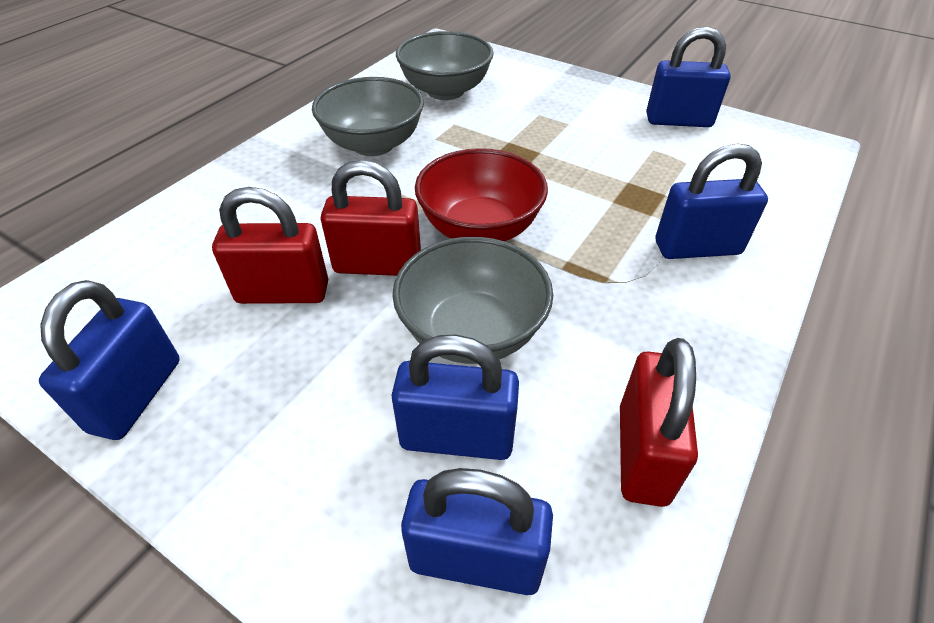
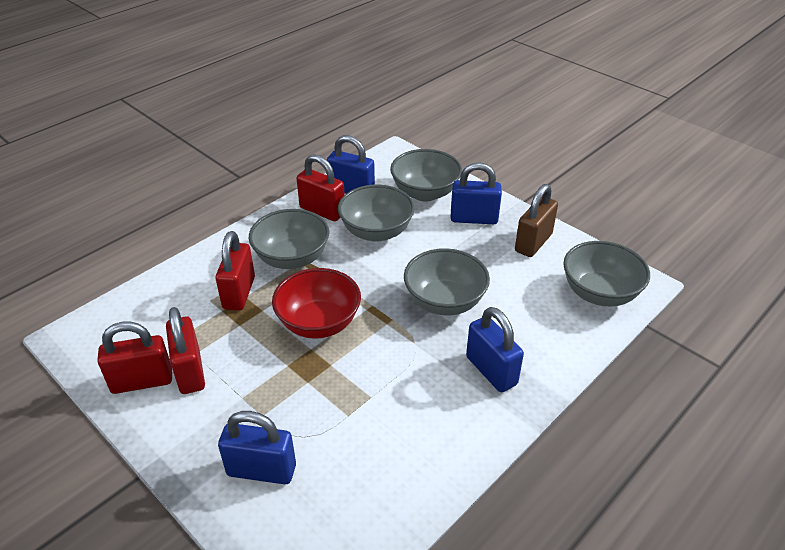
blue padlock: [39,280,180,440] [392,334,519,460] [401,468,553,595] [646,26,731,127] [656,144,768,259] = 5 -> [218,411,296,484] [327,135,375,194] [450,162,502,224] [466,307,524,392] = 4
brown padlock: none = 0 -> [515,184,558,257] = 1
grey bowl: [312,77,424,156] [392,237,553,364] [396,31,494,100] = 3 -> [249,209,329,269] [338,185,415,242] [390,149,462,201] [404,248,490,316] [563,241,650,306] = 5
red padlock: [212,187,328,304] [321,160,421,276] [620,338,698,507] = 3 -> [97,321,172,394] [166,307,205,394] [216,231,255,311] [296,154,345,221] = 4

